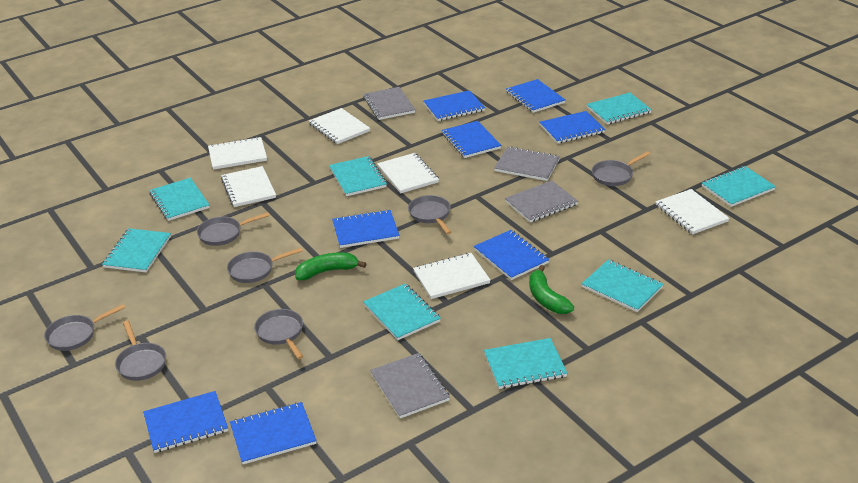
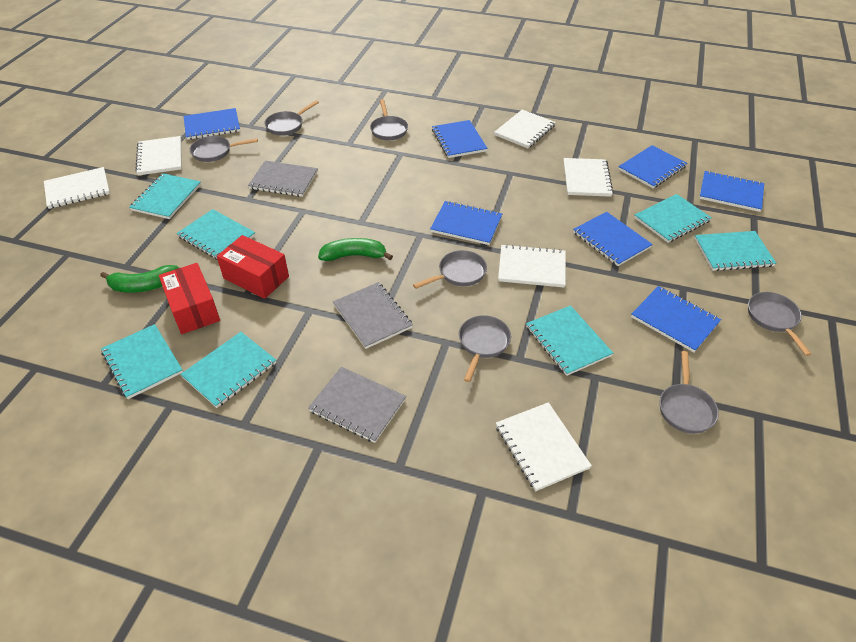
blue notebook: [143,391,228,453] [230,402,317,464] [332,210,400,248] [423,90,485,121] [442,121,502,158] [474,230,549,280] [506,79,565,113] [540,111,605,144] = 8 -> [184,108,240,140] [430,201,502,245] [432,120,488,158] [573,212,653,266] [618,145,687,188] [631,286,721,352] [699,171,764,212] = 7
grey notebook: [363,87,416,120] [370,353,450,418] [494,146,560,181] [505,181,578,223] = 4 -> [248,161,318,197] [308,367,406,443] [333,282,413,349] = 3
red box: none = 0 -> [159,263,220,334] [217,235,289,299] = 2
turquoise notebook: [102,228,171,272] [149,178,210,221] [329,156,387,196] [363,284,441,340] [484,338,568,389] [582,260,664,312] [586,93,652,125] [702,166,776,207] = 8 -> [101,324,183,399] [129,173,201,219] [177,209,255,260] [180,332,276,408] [526,305,613,376] [634,194,712,243] [694,231,776,271] = 7

